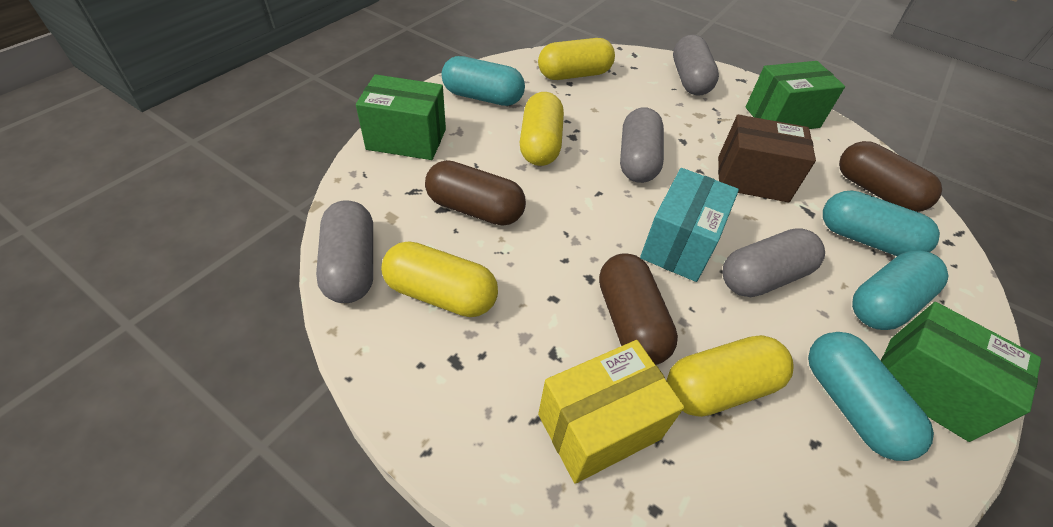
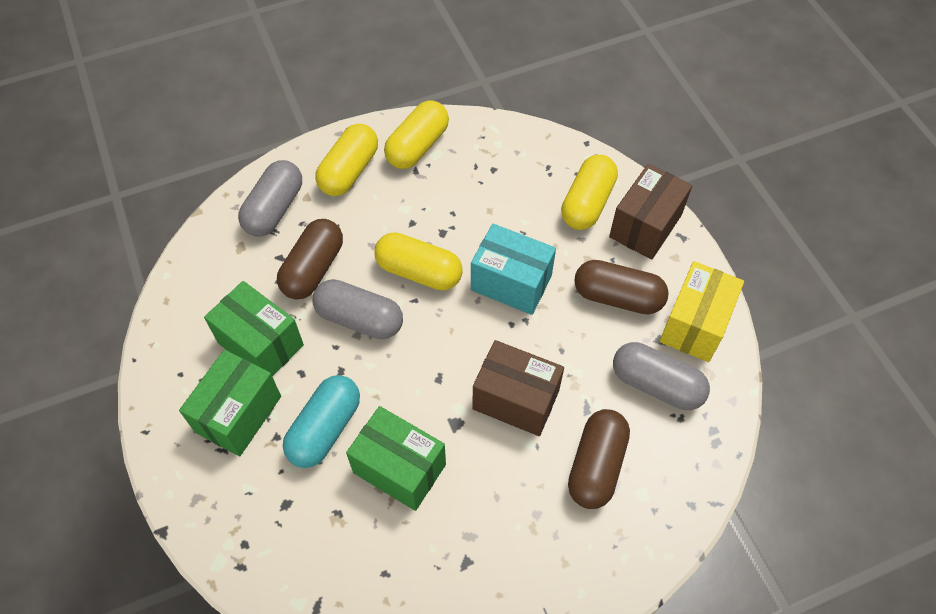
brown box: [718,115,816,202] = 1 -> [472,340,564,436] [609,164,692,259] = 2
grey capsule: [316,200,373,303] [620,107,664,183] [673,35,719,96] [723,228,825,297] = 4 -> [238,160,302,237] [312,279,403,339] [613,342,710,410] = 3
turquoise capsule: [442,56,525,106] [808,332,934,461] [823,190,940,256] [852,251,948,330] = 4 -> [283,375,360,468] = 1

